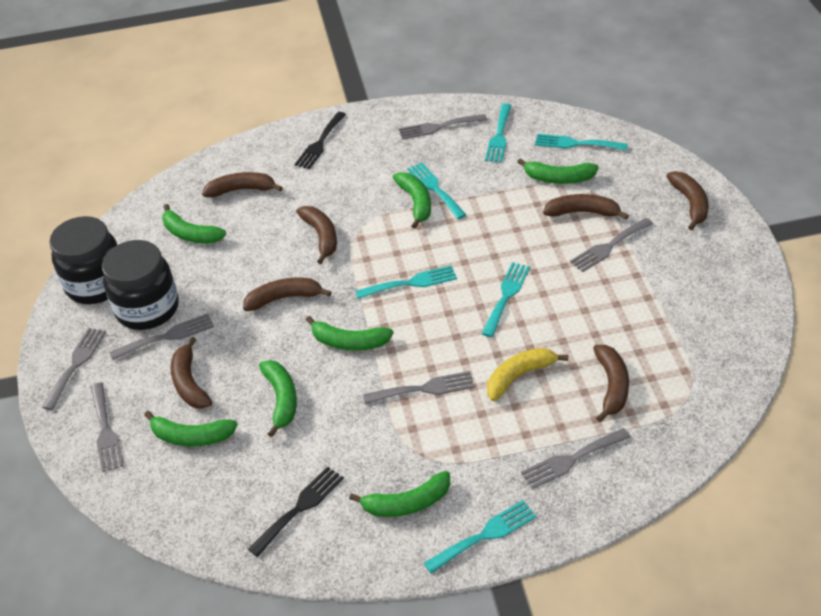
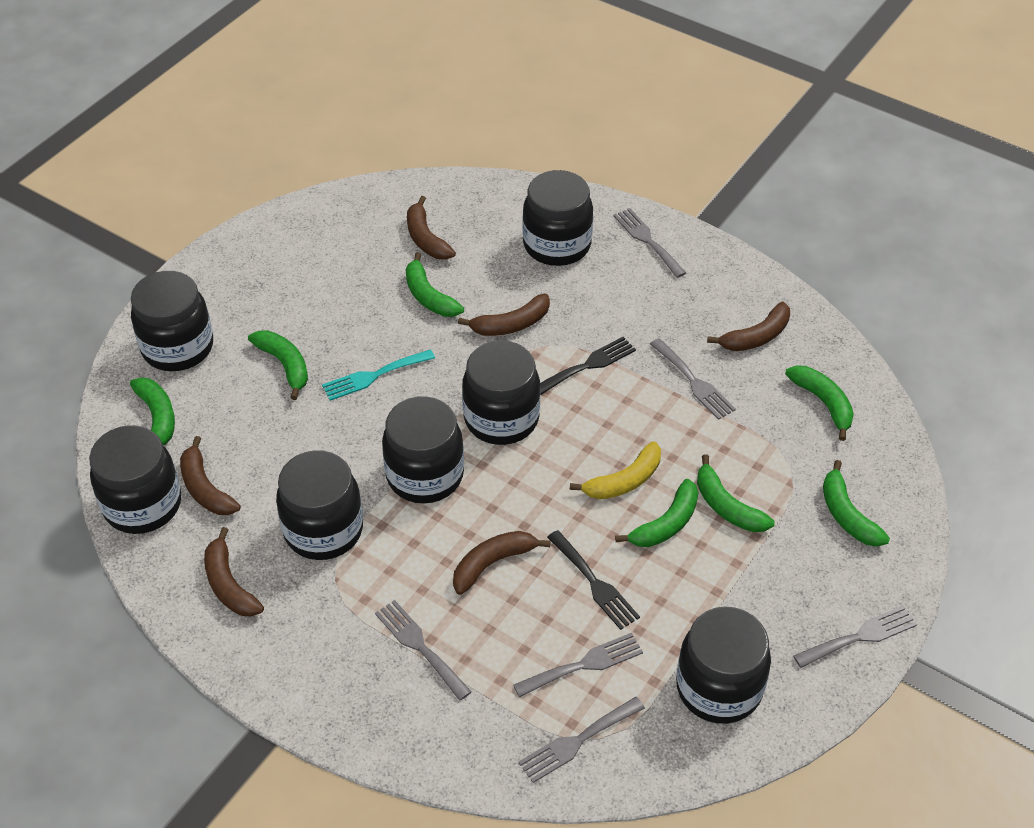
black jar: [49,216,117,304] [102,240,179,330] = 2 -> [89,425,181,534] [131,271,213,371] [276,450,363,560] [382,396,464,503] [462,340,540,445] [522,170,593,266] [676,606,771,724] = 7
brown banana: [171,337,212,409] [202,172,283,197] [243,278,331,311] [296,206,337,264] [543,194,629,220] [593,345,629,422] [667,171,709,230] = 7 -> [180,436,241,515] [204,527,264,617] [407,196,456,260] [453,531,551,595] [458,294,550,336] [707,302,790,351] = 6
grey fork: [42,328,106,410] [91,382,124,472] [109,313,214,360] [363,371,475,404] [399,114,487,139] [521,428,631,489] [570,218,653,272] = 7 -> [375,600,472,701] [513,633,643,698] [518,697,645,783] [613,208,686,278] [650,338,736,420] [793,605,917,668] = 6
turquoise fork: [355,265,457,299] [407,162,466,219] [424,500,536,574] [482,262,530,337] [485,103,512,163] [535,134,628,151] = 6 -> [322,349,435,401] = 1

